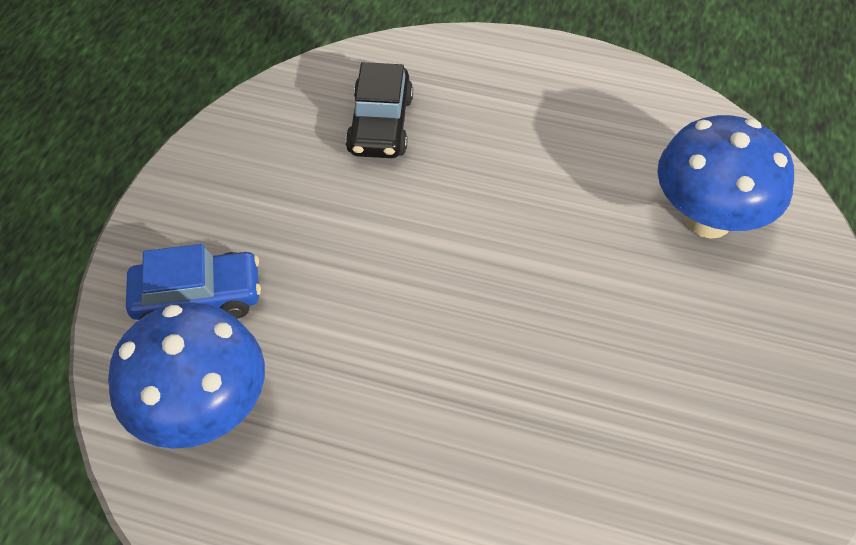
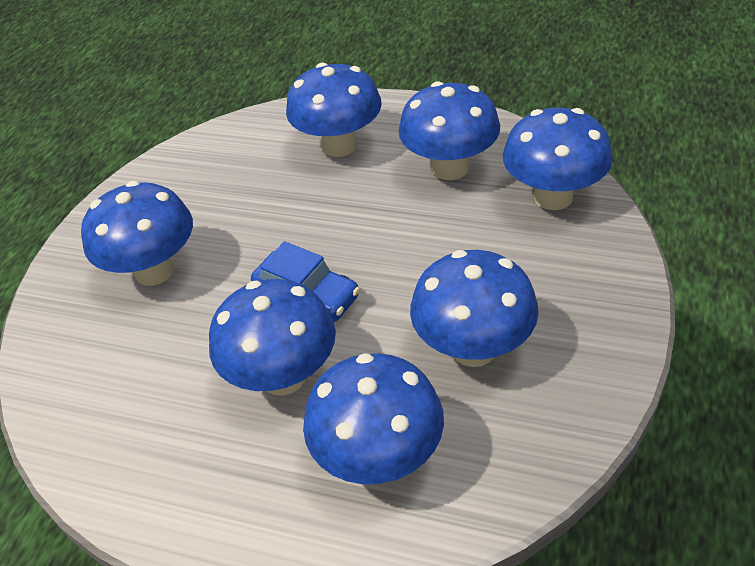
black car: [346,62,413,158] = 1 -> none = 0
blue mushroom: [108,302,265,449] [657,115,794,239] = 2 -> [81,181,193,286] [209,279,336,396] [286,63,382,157] [303,353,444,484] [398,81,500,180] [410,250,539,367] [503,108,613,210] = 7

